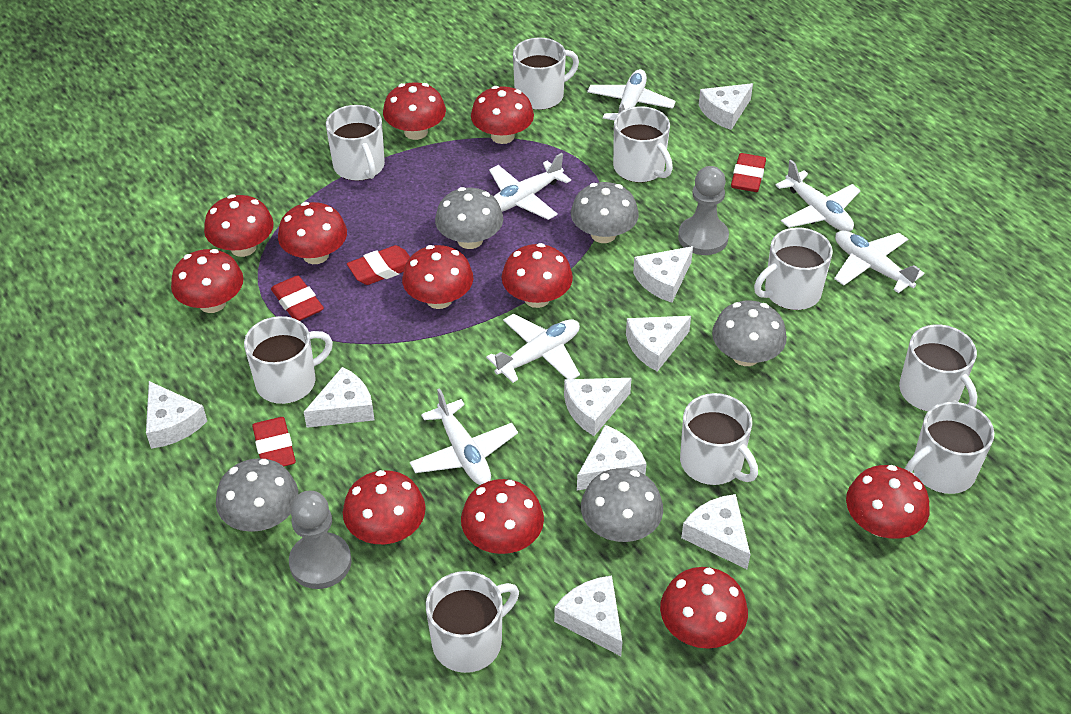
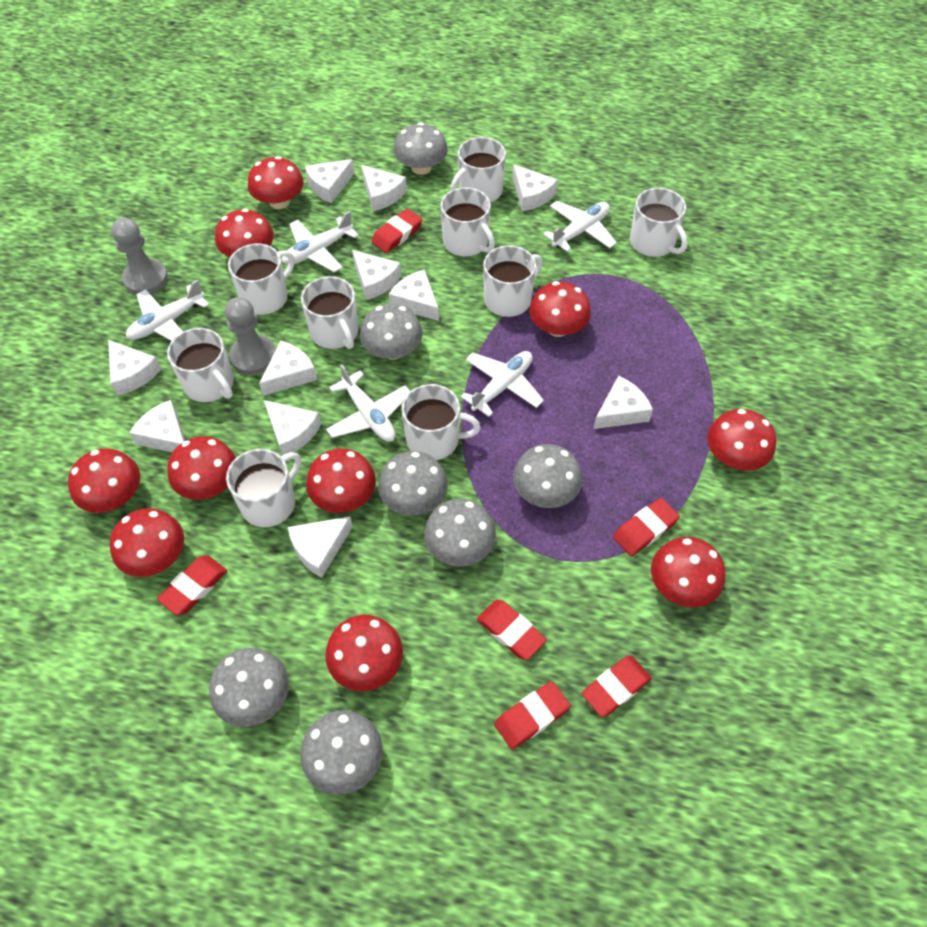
grey mushroom: [216,458,298,532] [435,187,503,249] [571,182,639,243] [581,468,663,542] [712,300,787,366] = 5 -> [209,648,289,727] [300,710,383,795] [360,304,423,360] [378,451,448,516] [394,122,448,175] [424,499,496,567] [513,444,582,508] = 7
red eraser: [252,417,296,467] [271,275,324,321] [347,245,410,285] [731,153,766,192] = 4 -> [157,555,227,615] [371,209,423,253] [477,600,547,660] [494,681,570,749] [582,655,652,717] [613,498,680,556] = 6
red mushroom: [171,249,244,313] [204,194,274,257] [278,202,347,264] [343,470,426,544] [383,82,446,140] [402,245,473,309] [461,479,544,554] [471,86,534,144] [501,243,573,308] [660,567,748,649] [846,465,930,539] = 11 -> [68,448,140,513] [110,508,184,577] [167,436,236,500] [215,209,274,257] [248,156,304,209] [306,449,376,513] [325,615,403,691] [529,281,591,337] [651,537,725,608] [707,409,776,470] = 10
white cheese: [146,381,207,449] [304,367,374,428] [554,576,622,656] [564,378,632,436] [577,425,647,491] [626,316,691,371] [633,246,693,303] [681,494,751,569] [699,83,753,130] = 9 -> [108,340,161,395] [129,400,185,452] [259,341,317,396] [264,400,321,455] [288,516,353,578] [305,159,355,203] [352,250,401,300] [361,165,407,211] [389,270,439,321] [513,164,558,211] [594,376,653,429] = 11
white plane: [410,388,518,485] [486,314,580,383] [489,153,571,220] [587,69,676,120] [775,160,861,232] [834,231,924,293] = 6 -> [126,280,209,341] [282,211,359,272] [326,364,410,442] [461,351,544,417] [543,201,617,252] = 5

